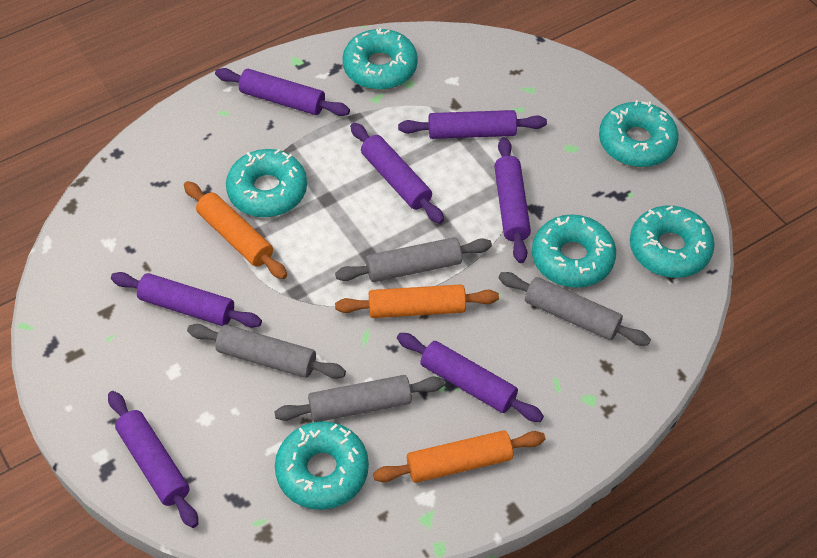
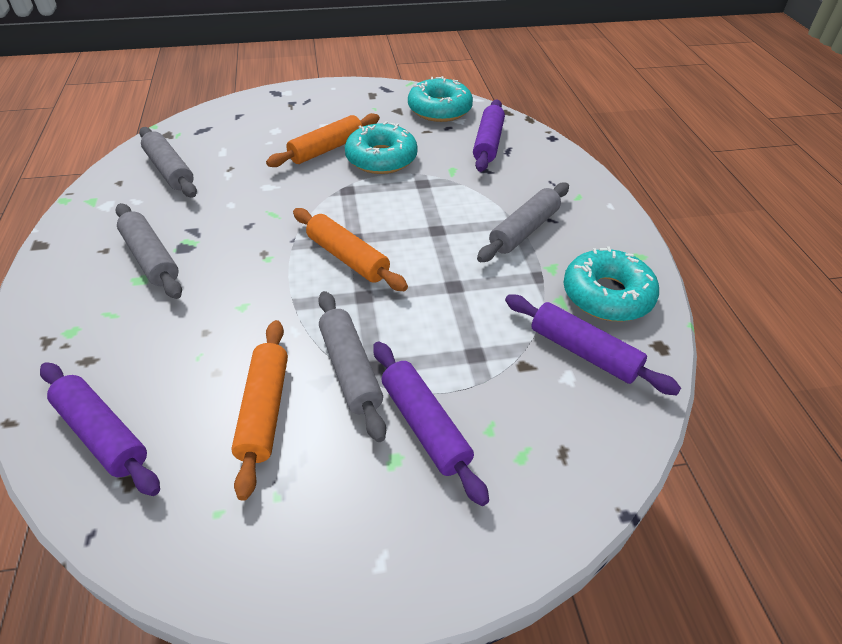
purple rolling pin: [108,391,199,528] [111,272,262,328] [215,68,350,116] [350,123,444,224] [397,333,544,422] [398,110,547,139] [494,137,531,263] = 7 -> [40,362,160,496] [373,341,489,506] [473,100,505,172] [505,294,681,395] = 4
turquoise donut: [226,149,307,217] [275,421,369,510] [342,28,418,90] [532,215,616,288] [599,100,679,167] [630,206,715,278] = 6 -> [345,121,418,174] [408,76,473,122] [563,246,659,322] = 3

